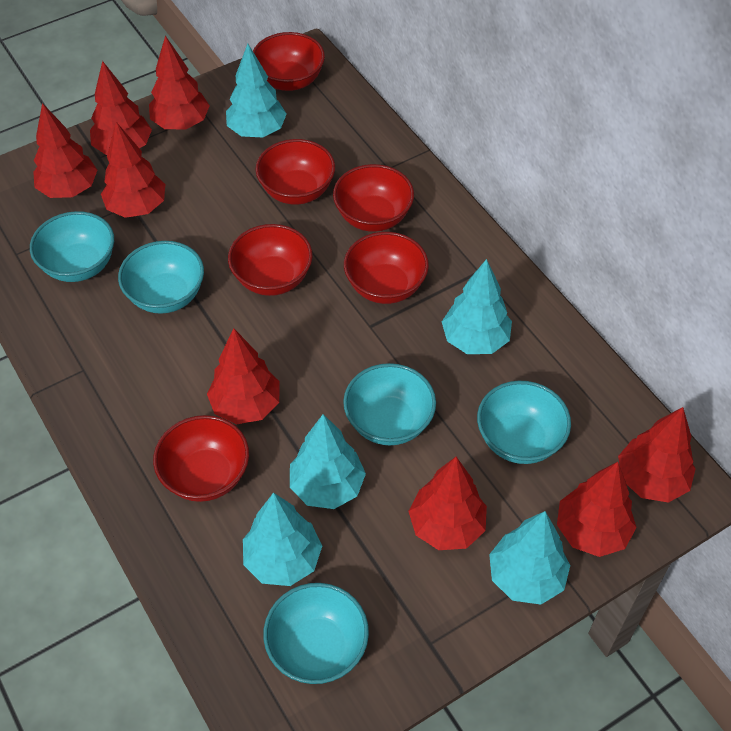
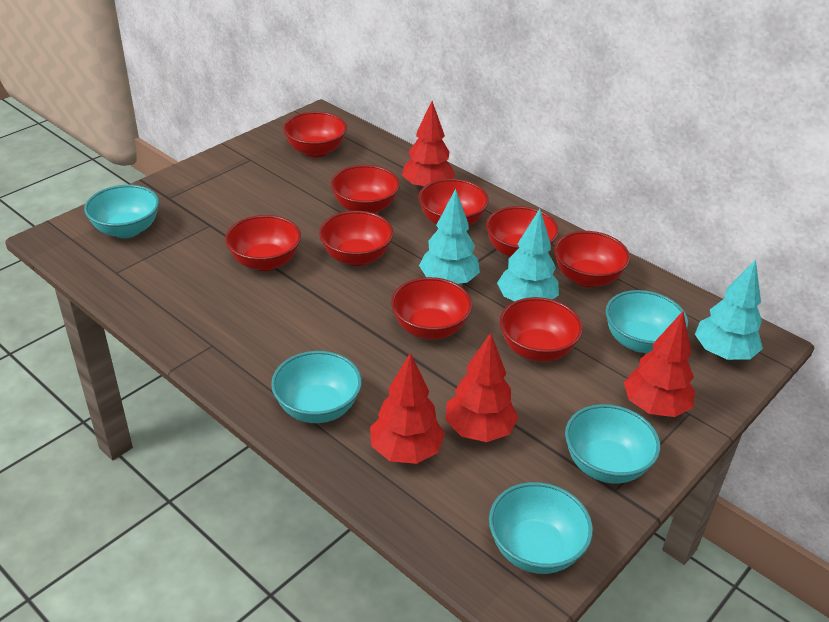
red bowl: [153,415,249,502] [228,224,313,296] [253,32,325,91] [256,139,335,205] [333,164,414,232] [344,232,429,304] = 6 -> [225,215,301,271] [283,112,347,158] [319,211,393,266] [331,165,400,213] [391,277,472,340] [419,179,489,226] [486,206,559,258] [500,297,583,362] [554,231,630,287] = 9
red tree: [33,103,97,198] [90,61,152,155] [101,122,165,218] [149,36,210,130] [207,328,280,424] [408,457,487,550] [557,462,637,557] [618,407,696,503] = 8 -> [370,353,445,464] [402,101,455,189] [445,333,518,442] [624,311,695,417] = 4
turquoise tree: [226,44,287,137] [243,493,322,586] [290,414,366,509] [442,259,512,354] [489,511,570,605] = 5 -> [419,189,480,284] [497,209,559,301] [695,259,763,360] = 3

